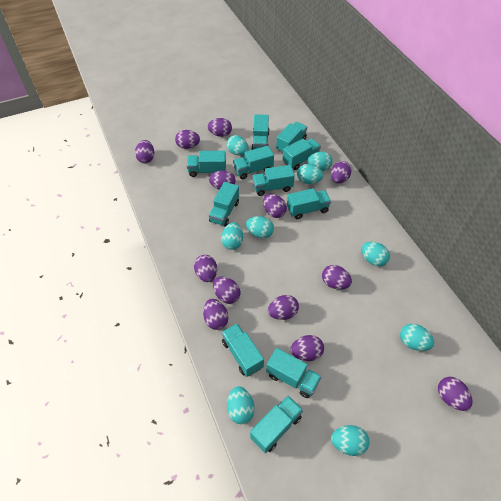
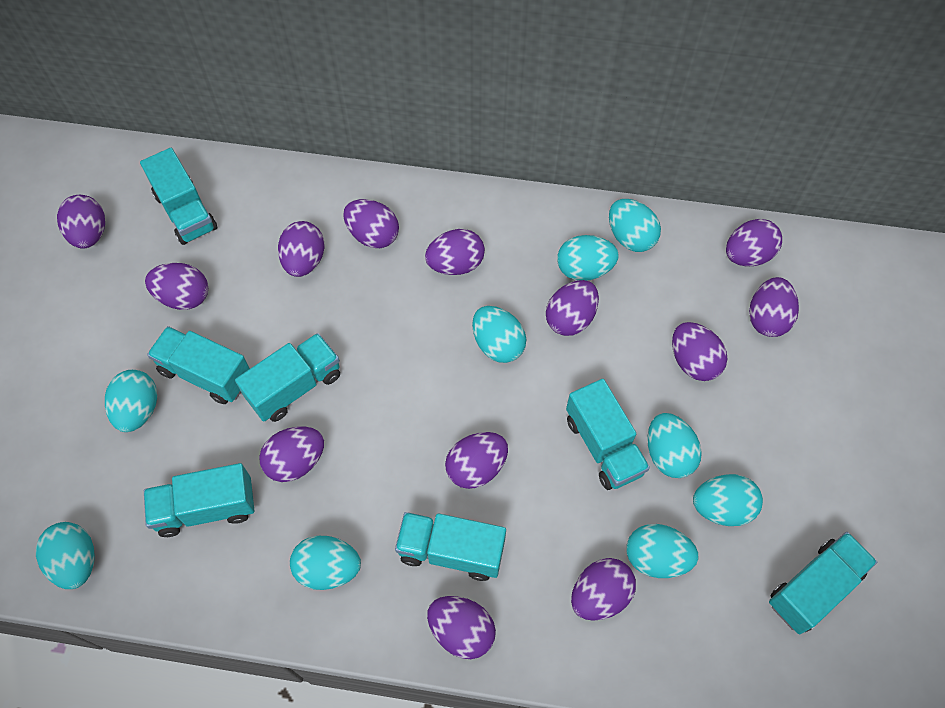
turquoise truck: [187,151,226,177] [209,182,239,227] [221,323,264,377] [233,146,274,179] [250,396,303,453] [251,114,270,150] [252,165,295,196] [266,348,322,398] [276,122,307,153] [283,138,321,170] [287,188,331,219] = 11 -> [140,148,217,245] [144,463,255,537] [147,326,250,404] [235,333,340,422] [395,512,506,581] [566,379,650,490] [769,532,877,634] = 7

